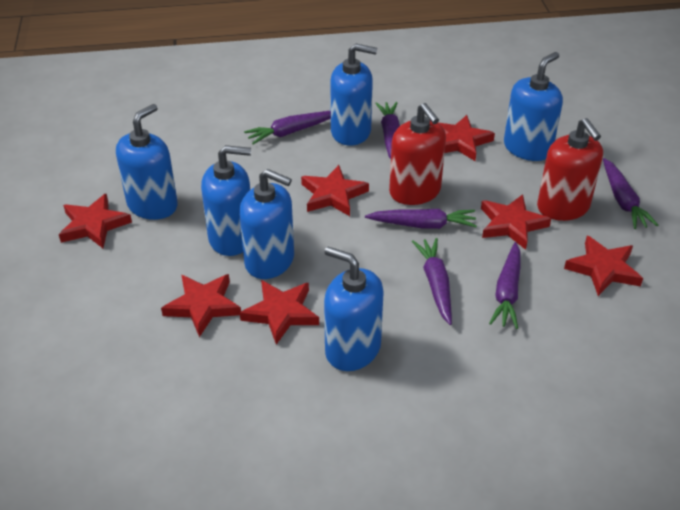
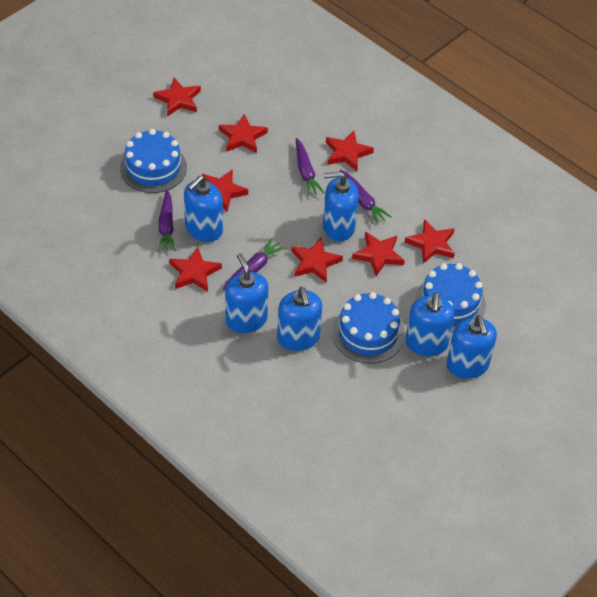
blue cake: none = 0 -> [120,129,187,193] [332,292,405,364] [415,263,486,332] = 3
purple carrot: [244,111,331,145] [365,209,477,229] [375,102,400,159] [412,238,452,325] [489,242,521,329] [603,158,658,229] = 6 -> [158,189,176,252] [223,238,285,291] [296,138,325,196] [339,170,392,225] = 4
red soap dispenser: [389,103,446,205] [537,118,603,221] = 2 -> none = 0
red star: [59,194,132,248] [161,274,241,337] [240,280,319,345] [301,165,369,216] [439,115,495,161] [481,194,551,250] [564,236,643,296] = 7 -> [153,78,201,116] [169,247,222,292] [202,169,248,211] [219,114,268,153] [291,238,343,283] [326,131,374,171] [352,232,405,276] [405,219,455,264] = 8

